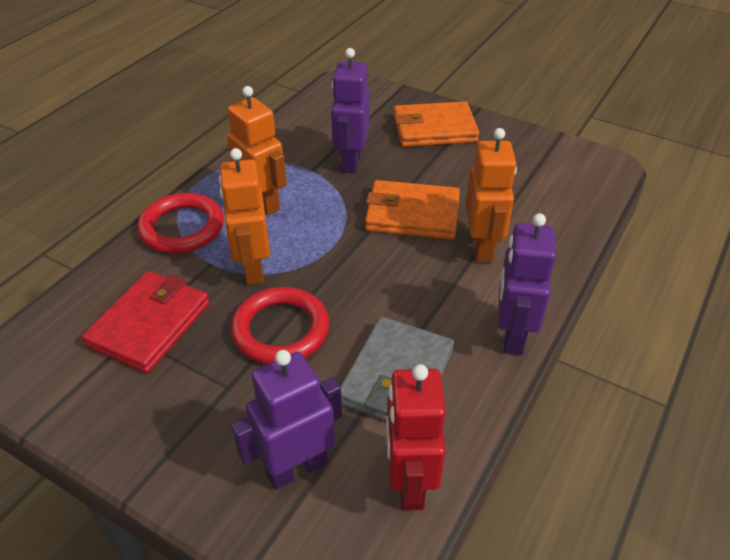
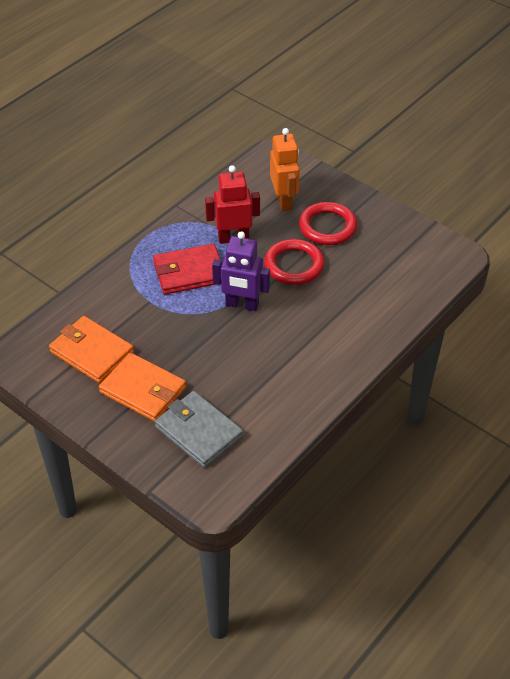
orange robot: [219,148,270,285] [227,86,287,216] [466,128,517,262] = 3 -> [270,128,300,211] = 1
purple robot: [231,350,342,490] [331,48,370,174] [498,213,556,355] = 3 -> [212,231,270,311] = 1

